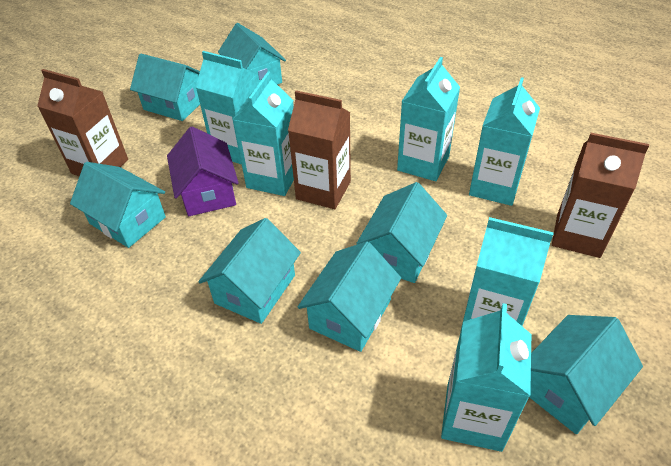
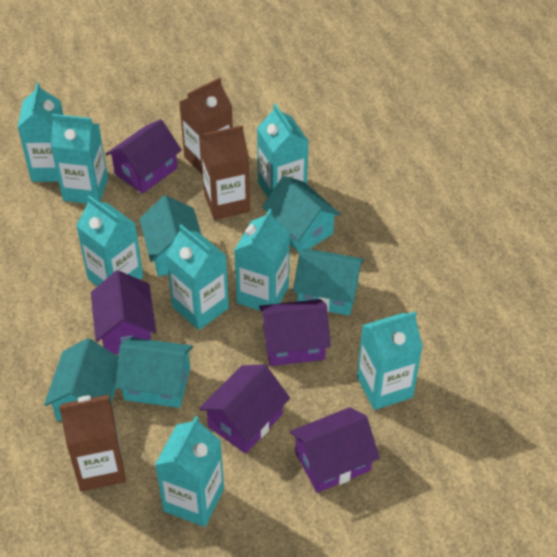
purple house: [167,126,239,216] = 1 -> [91,270,156,354] [106,119,182,194] [199,364,290,453] [259,299,331,366] [289,407,380,493] = 5
turquoise carton: [196,51,258,164] [232,71,294,196] [397,57,460,181] [441,303,531,452] [461,217,554,328] [469,77,540,206] = 6 -> [18,82,63,182] [51,114,108,204] [76,196,143,286] [155,416,224,527] [166,225,229,330] [234,209,290,311] [257,104,309,198] [357,312,423,410] = 8
turquoise house: [70,162,166,248] [130,54,200,121] [198,218,301,324] [218,23,286,85] [298,241,401,352] [356,182,447,283] [529,315,643,434] = 7 -> [44,338,118,421] [116,338,193,408] [139,195,202,276] [262,176,341,253] [293,248,364,316] = 5

